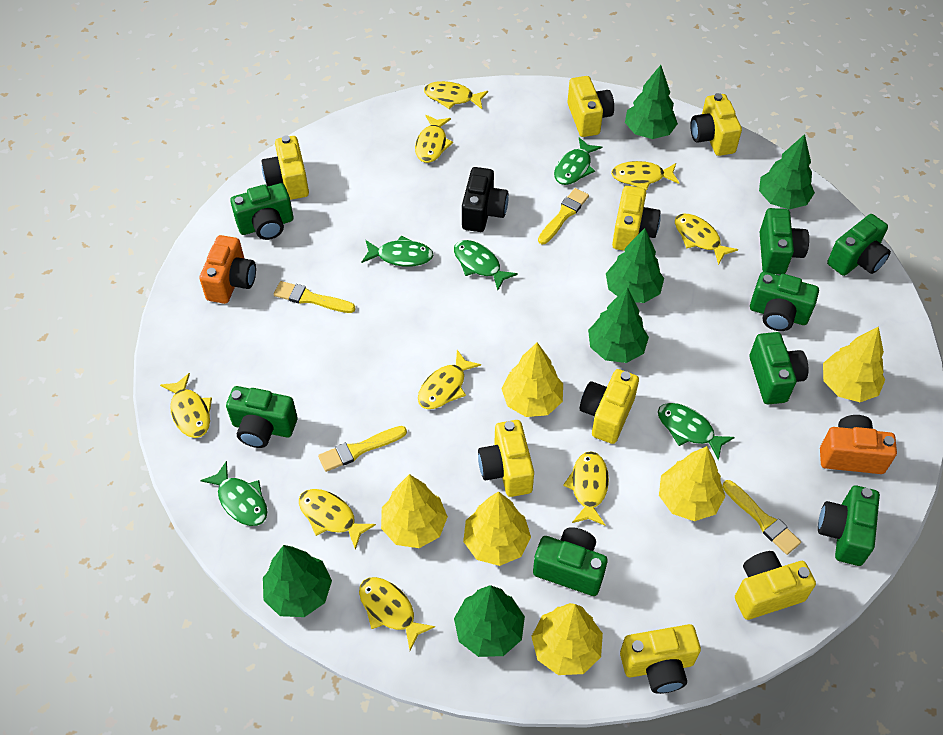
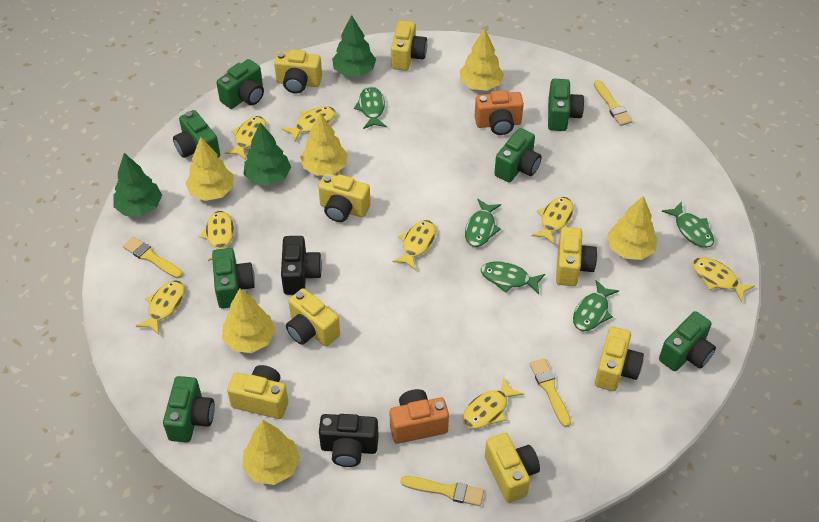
black camera: [462,167,508,232] = 1 -> [281,236,322,295] [319,414,379,467] = 2
green camera: [226,386,298,448] [230,183,293,240] [533,527,608,596] [750,272,819,331] [750,332,809,405] [760,208,809,274] [818,485,880,566] [827,214,891,276] = 8 -> [163,376,215,443] [173,110,220,158] [212,248,255,309] [216,59,264,109] [494,128,542,182] [548,79,584,131] [659,311,716,371] = 7
green tree: [263,545,332,617] [454,585,525,657] [588,288,649,363] [606,228,664,303] [625,65,678,139] [759,134,815,209] = 6 -> [114,153,162,216] [243,122,291,186] [332,15,376,76] = 3
yellow fish: [160,373,212,438] [299,489,376,550] [359,577,435,650] [415,115,453,163] [418,350,481,409] [424,81,488,109] [563,451,609,526] [611,161,679,191] [675,214,738,265] = 9 -> [136,280,185,335] [200,211,234,261] [225,116,266,160] [281,106,336,142] [393,220,436,271] [463,377,524,429] [531,197,574,245] [692,257,755,303] = 8

